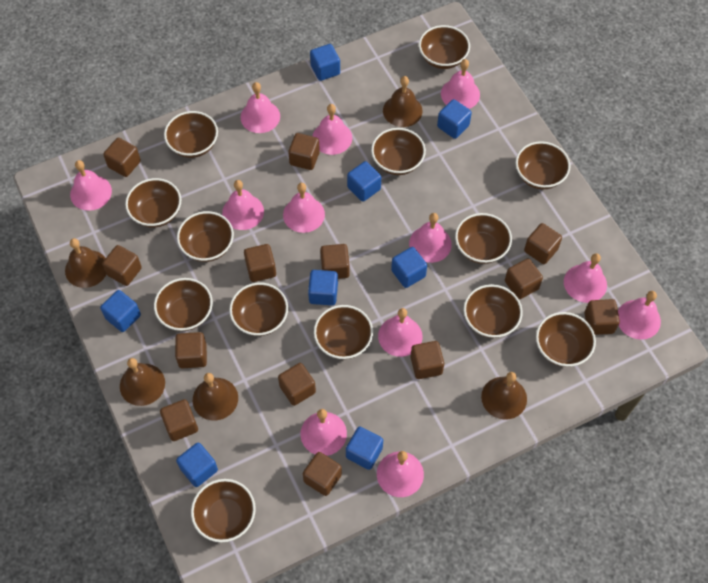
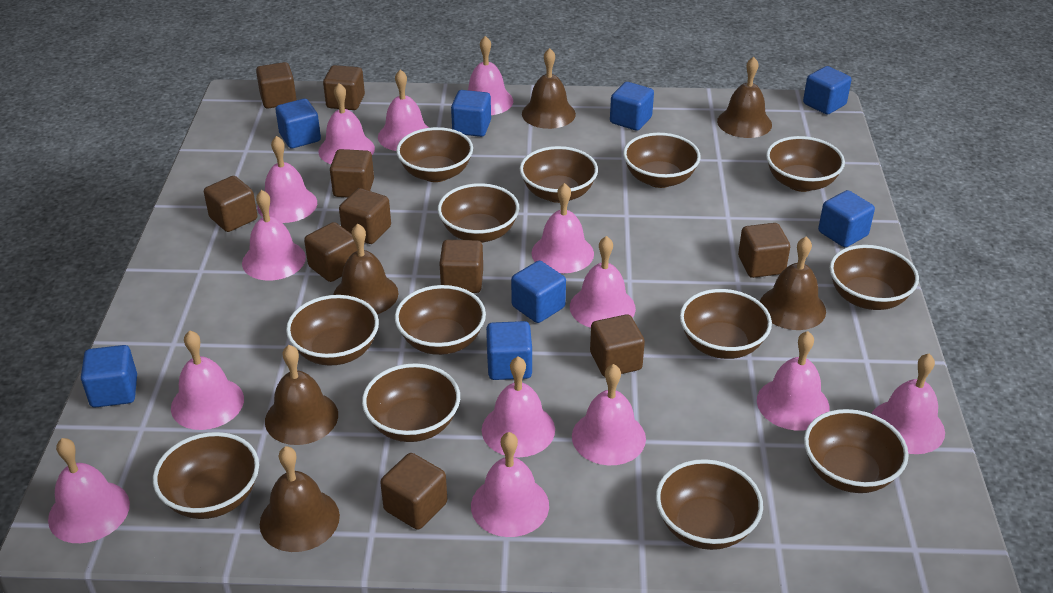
brown bell: [65,238,106,288] [120,358,165,406] [193,373,238,420] [383,76,423,127] [481,372,527,420] = 5 -> [260,446,340,552] [265,345,338,445] [333,224,398,314] [522,48,576,129] [717,57,772,138] [760,237,826,330] = 6
brown cube: [102,245,142,286] [103,138,141,177] [160,399,198,441] [175,332,207,368] [244,244,276,282] [278,363,316,406] [288,133,320,170] [303,452,342,496] [320,244,350,279] [410,341,444,379] [505,259,543,299] [524,223,562,264] [584,299,620,335] = 13 -> [204,176,258,232] [256,62,297,109] [304,222,357,282] [323,65,365,110] [330,149,374,198] [339,188,391,244] [380,453,447,530] [440,240,483,293] [590,314,645,377] [738,223,790,278] = 10
pink bell: [70,160,112,211] [222,180,264,230] [240,82,280,133] [283,183,325,233] [301,409,347,456] [313,104,352,155] [377,451,424,497] [378,308,422,357] [409,213,452,263] [441,59,480,109] [564,253,607,303] [618,291,661,340] = 12 -> [48,438,130,543] [171,330,244,430] [242,190,306,281] [257,136,317,223] [318,83,375,164] [378,69,429,151] [468,36,513,115] [471,432,549,537] [482,357,555,457] [531,183,594,273] [570,236,636,328] [572,364,646,465] [757,331,830,431] [872,354,945,454] = 14

